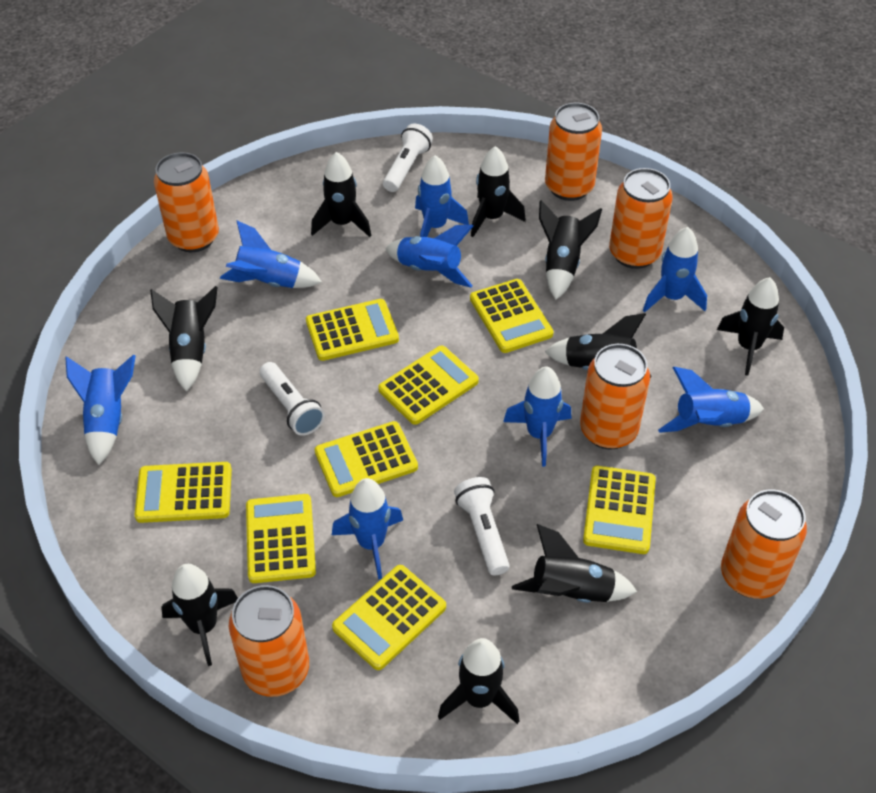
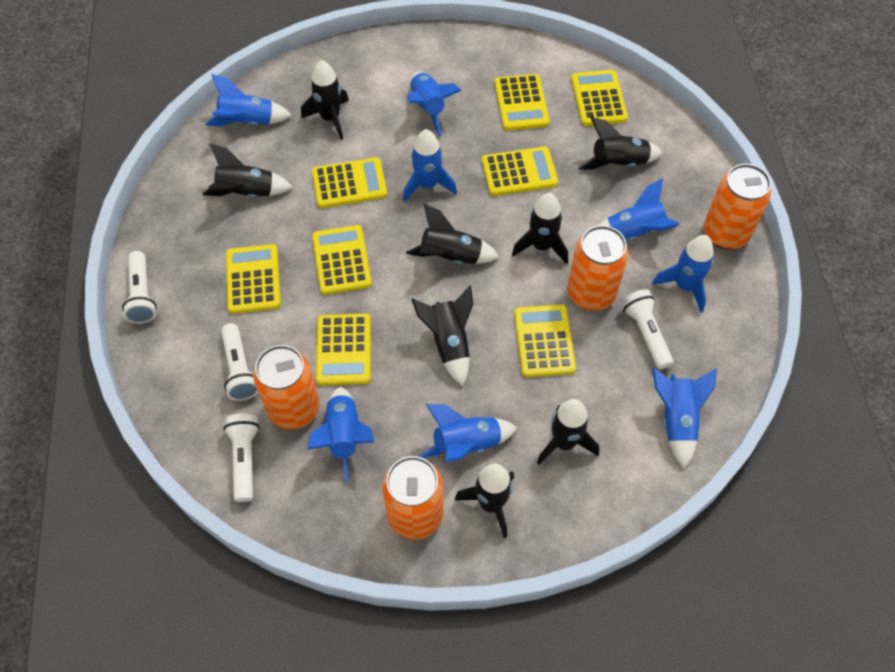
black rocket: [150,286,218,392] [161,564,238,666] [311,152,371,237] [438,638,519,724] [471,146,526,237] [512,524,637,603] [539,200,602,300] [545,313,651,378] [717,277,784,376] = 9 -> [203,144,293,197] [301,60,349,140] [406,204,499,264] [411,285,473,386] [455,464,514,538] [512,193,568,264] [537,399,599,465] [578,117,663,170] = 8
orange can: [154,152,219,252] [229,585,309,697] [545,103,602,201] [580,344,650,450] [609,168,673,269] [721,490,807,599] = 6 -> [253,345,319,429] [382,456,443,540] [567,225,628,311] [704,164,771,249] = 4
white flashlight: [260,362,325,436] [383,124,433,192] [454,477,509,576] = 3 -> [122,251,157,324] [221,323,258,401] [223,414,260,502] [621,290,673,369] = 4

